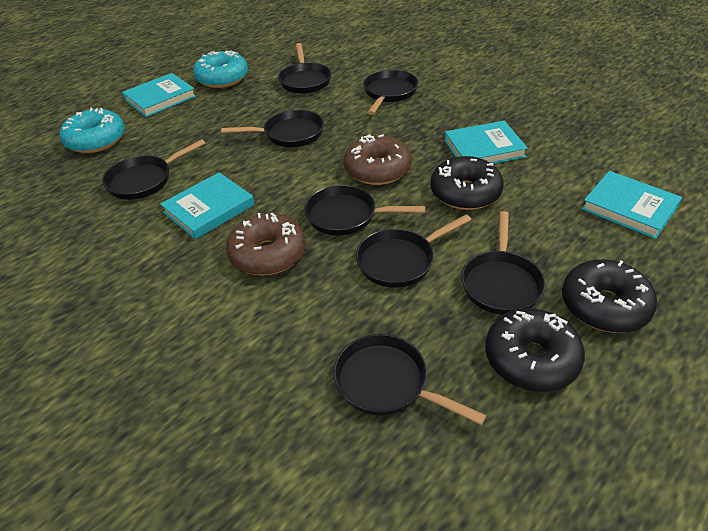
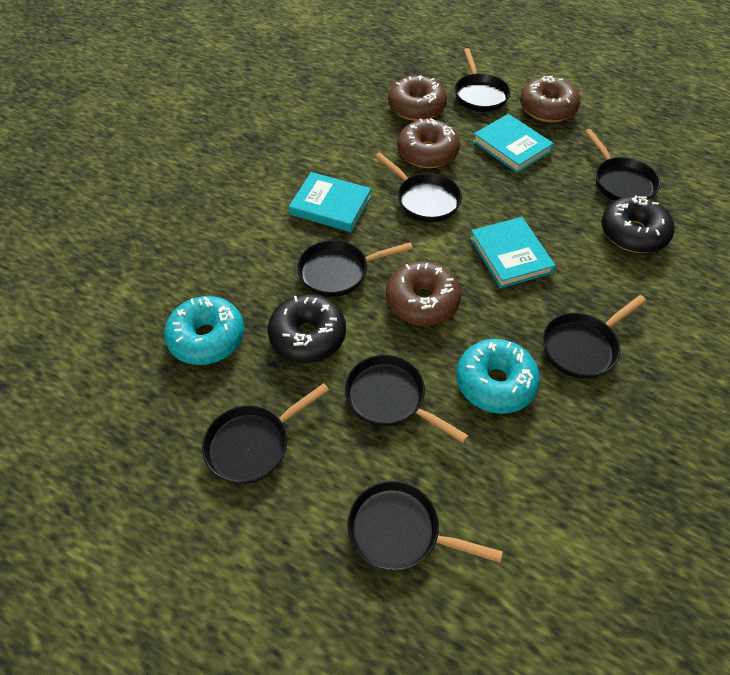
black donut: [430,156,504,210] [485,308,585,392] [562,260,657,333] = 3 -> [267,294,346,363] [601,195,675,253] = 2
brown donut: [226,213,306,276] [343,134,412,185] = 2 -> [386,261,461,326] [388,75,447,121] [397,118,460,168] [520,76,580,122] = 4
turquoise book: [122,73,196,117] [160,172,255,239] [444,121,528,164] [582,171,682,239] = 4 -> [289,172,371,232] [470,217,555,288] [473,114,554,173] = 3

